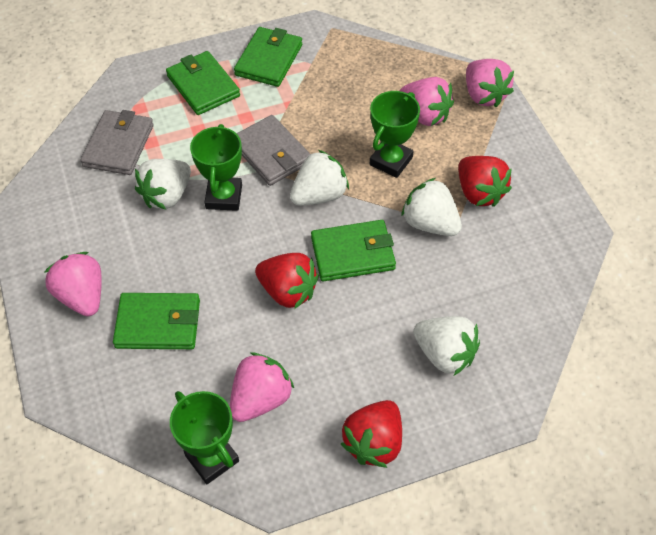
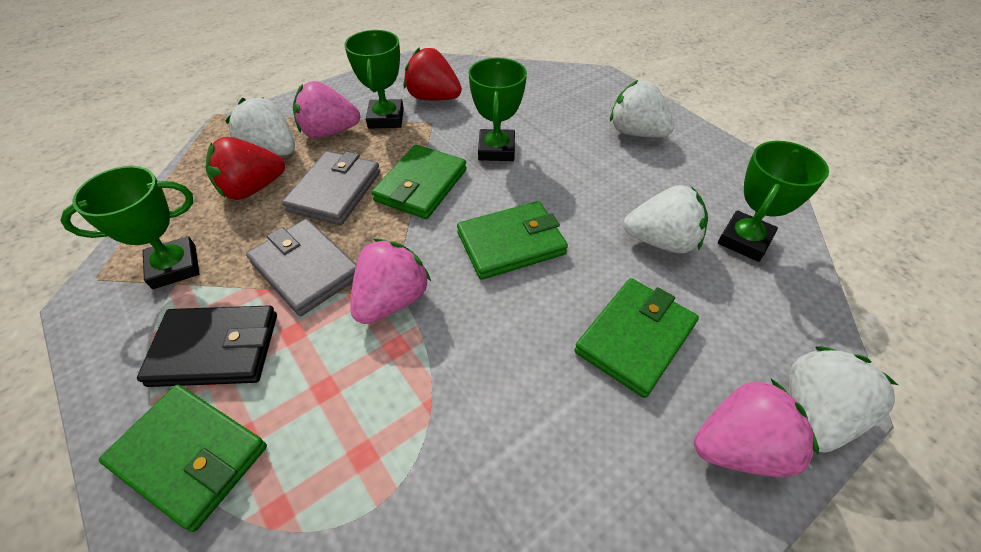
black wallet: none = 0 -> [137,305,277,387] = 1
green trophy: [170,391,239,484] [190,124,242,211] [370,91,420,178] = 3 -> [60,166,199,289] [344,30,404,129] [469,58,527,161] [718,141,829,262] = 4
pink strawberry: [45,252,102,316] [230,352,294,422] [400,77,454,126] [466,59,514,107] = 4 -> [293,81,361,138] [350,239,431,324] [694,379,819,477] = 3
red strawberry: [255,253,319,309] [341,400,402,468] [458,156,512,207] = 3 -> [206,137,285,200] [404,47,462,101] = 2

